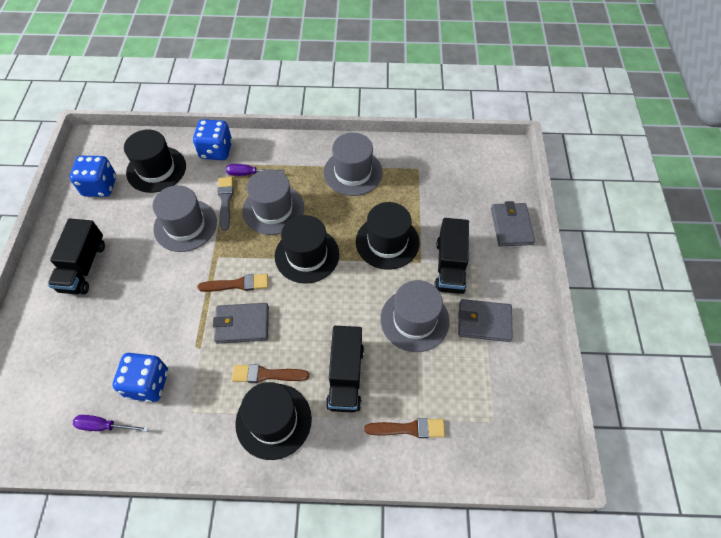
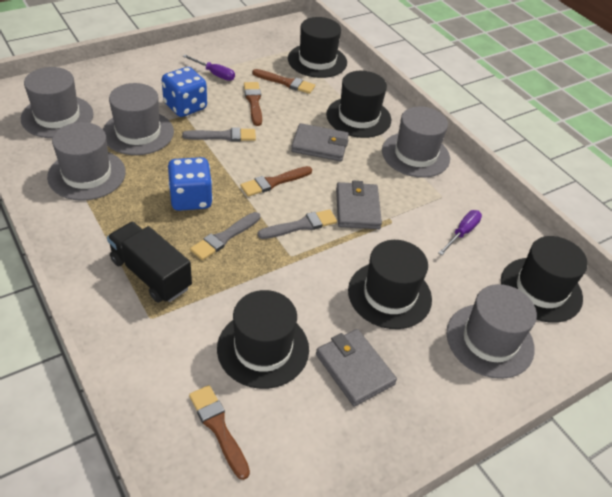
black hat: [124,129,186,193] [235,382,312,460] [275,215,339,284] [356,202,420,270] = 4 -> [217,290,309,389] [288,17,347,78] [326,71,391,138] [348,240,432,329] [501,236,588,323] = 5
black truck: [48,218,105,294] [326,326,364,412] [434,218,469,294] = 3 -> [107,222,192,303] = 1
blue dice: [70,156,116,197] [112,353,168,402] [193,119,232,160] = 3 -> [162,67,207,117] [168,157,213,211] = 2
brown brush: [197,274,268,292] [232,364,309,383] [364,418,445,438] = 3 -> [189,385,250,480] [240,166,312,197] [244,82,262,126] [252,69,315,94] = 4
grey brush: [218,177,233,231] = 1 -> [182,127,256,142] [190,212,260,260] [258,209,337,239] = 3
grey hat: [152,185,217,252] [242,169,304,235] [324,133,383,196] [380,280,450,352] = 4 -> [21,67,93,138] [47,122,126,201] [103,83,174,155] [382,106,450,178] [446,284,537,379] = 5

